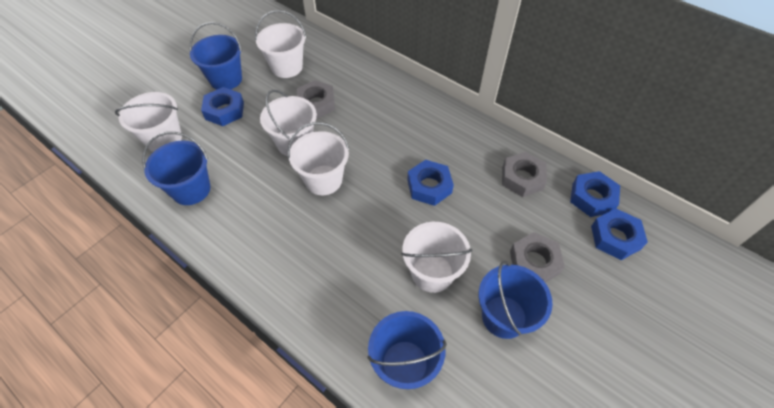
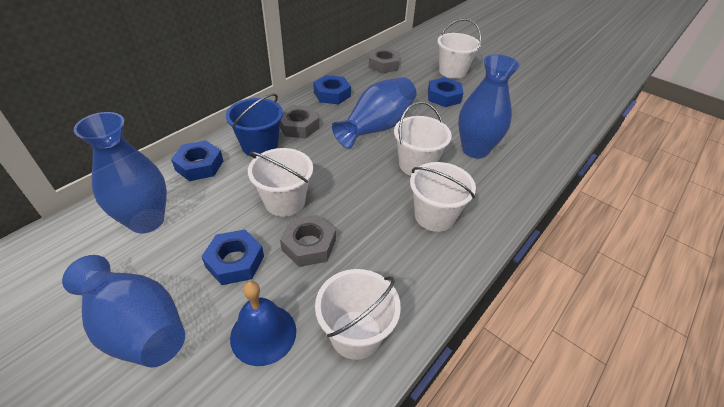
blue bell: none = 0 -> [230,281,296,366] = 1
blue bucket: [142,132,210,205] [190,22,242,90] [367,311,447,389] [479,261,553,339] = 4 -> [226,94,283,157] = 1
blue vase: none = 0 -> [62,255,185,368] [74,112,167,233] [332,77,417,149] [458,54,519,158] = 4

